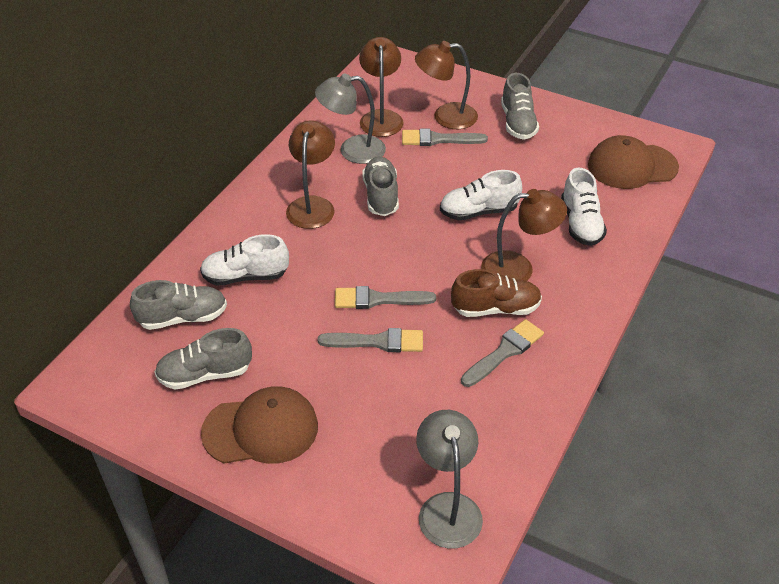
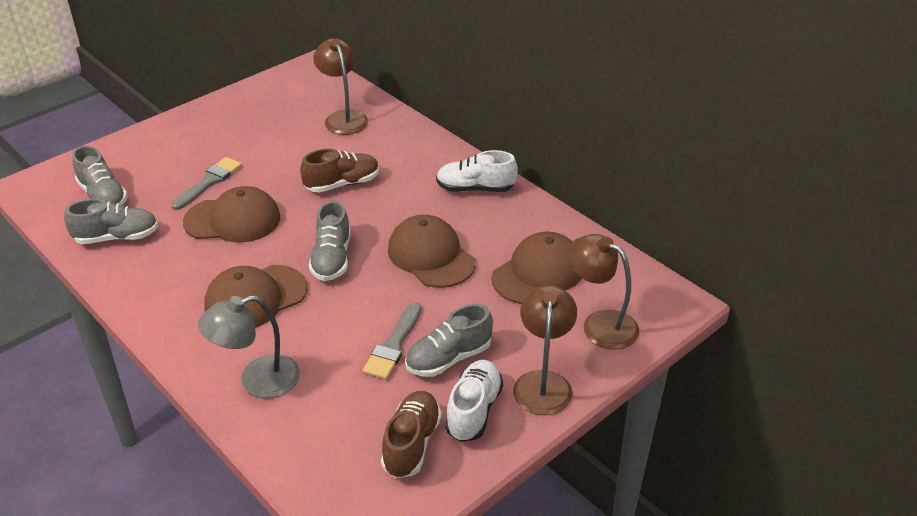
brown cap: [201,386,318,464] [588,135,679,189] = 2 -> [183,186,280,243] [204,265,307,328] [388,215,476,288] [491,232,582,304] = 4
brown lamp: [286,120,335,229] [359,37,404,137] [415,41,478,129] [481,189,567,281] = 4 -> [313,38,368,135] [513,285,577,415] [567,234,639,350] = 3
brown shoe: [451,269,542,317] = 1 -> [300,149,379,193] [381,391,442,478] = 2
grey brush: [318,328,423,352] [335,286,436,309] [402,129,488,146] [461,319,544,387] = 4 -> [171,157,242,210] [362,302,422,380] = 2
grey lamp: [315,73,386,164] [416,410,483,549] = 2 -> [198,295,300,398] = 1
white shoe: [200,234,289,286] [440,170,522,220] [561,168,607,246] = 3 -> [436,150,518,192] [445,360,503,442] = 2

